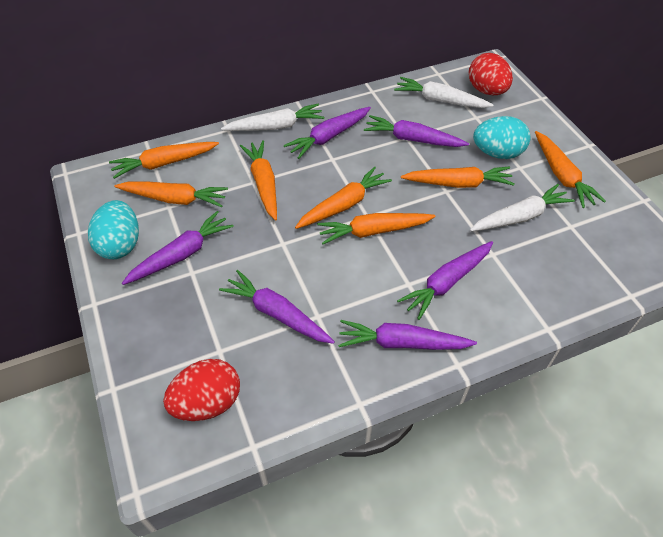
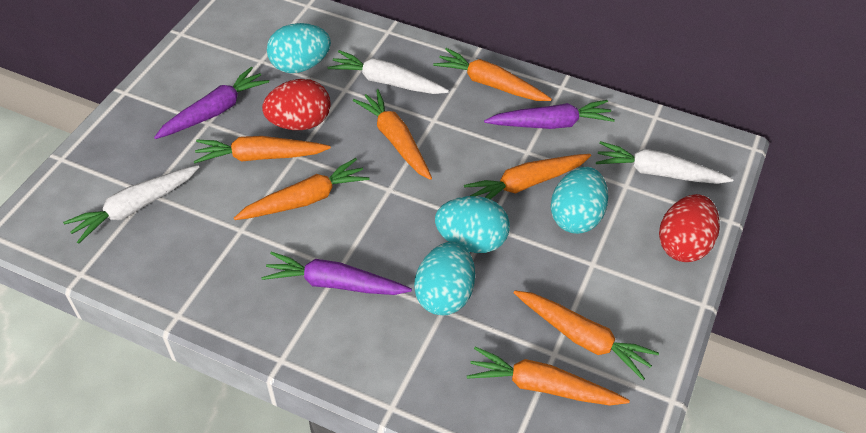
purple carrot: [122,211,234,285] [219,270,335,344] [284,107,371,159] [338,320,477,350] [364,115,469,147] [397,241,493,320] = 6 -> [154,67,269,139] [261,252,412,295] [484,100,615,129] = 3
turquoise egg: [88,200,139,259] [473,116,530,159] = 2 -> [267,23,331,73] [414,242,475,316] [435,196,510,253] [551,167,608,234] = 4

